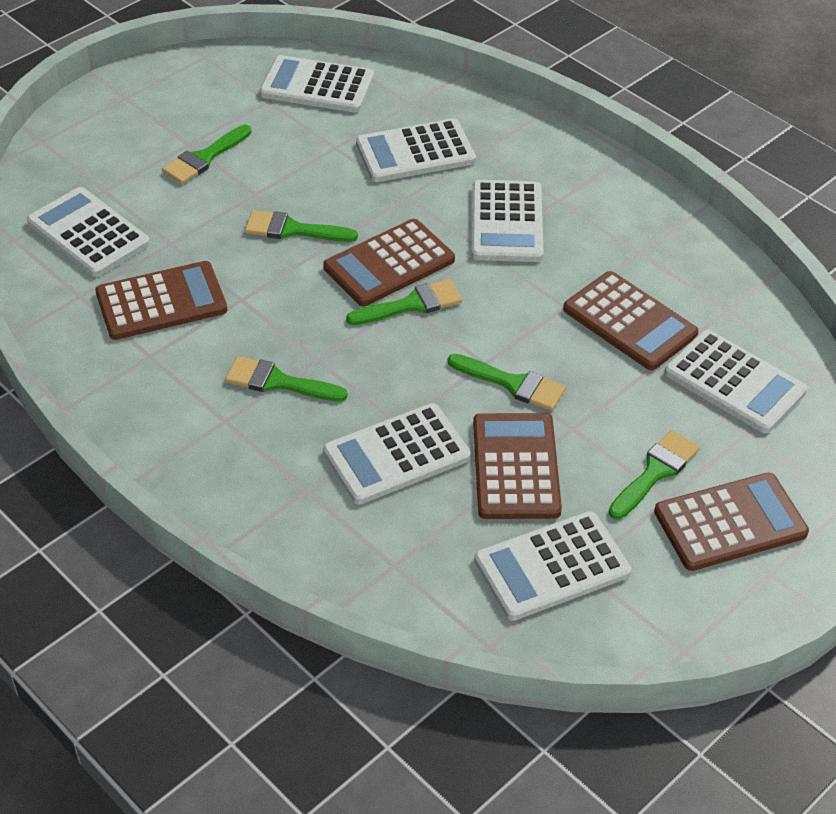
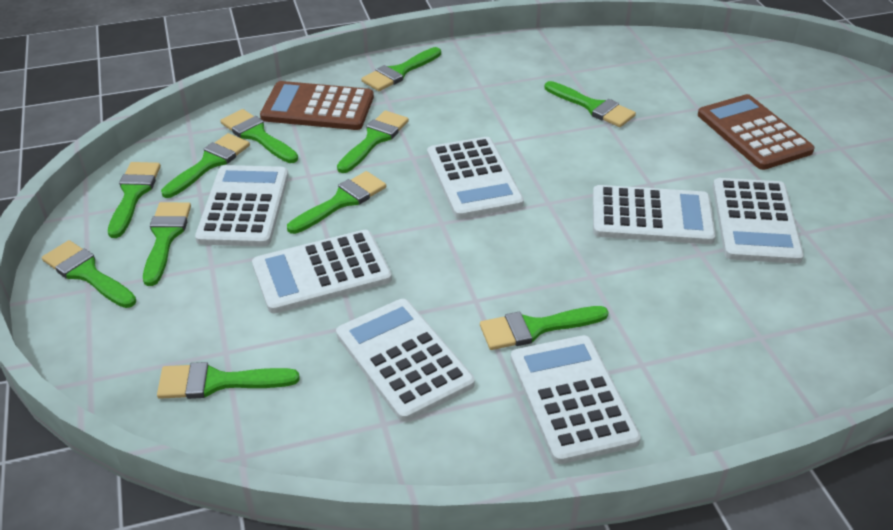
brown calculator: [95,261,228,340] [323,219,455,307] [473,413,562,519] [563,271,699,370] [654,473,809,571] = 5 -> [260,81,374,130] [698,94,815,170] = 2
green brush: [162,125,252,184] [225,356,348,402] [245,210,358,242] [346,279,462,325] [448,354,566,411] [609,430,700,519] = 6 -> [42,240,136,308] [108,162,161,238] [143,202,191,286] [157,362,300,399] [161,133,250,198] [220,109,298,163] [287,171,386,234] [337,110,409,173] [361,47,441,91] [480,306,609,350] [545,81,636,127] = 11

